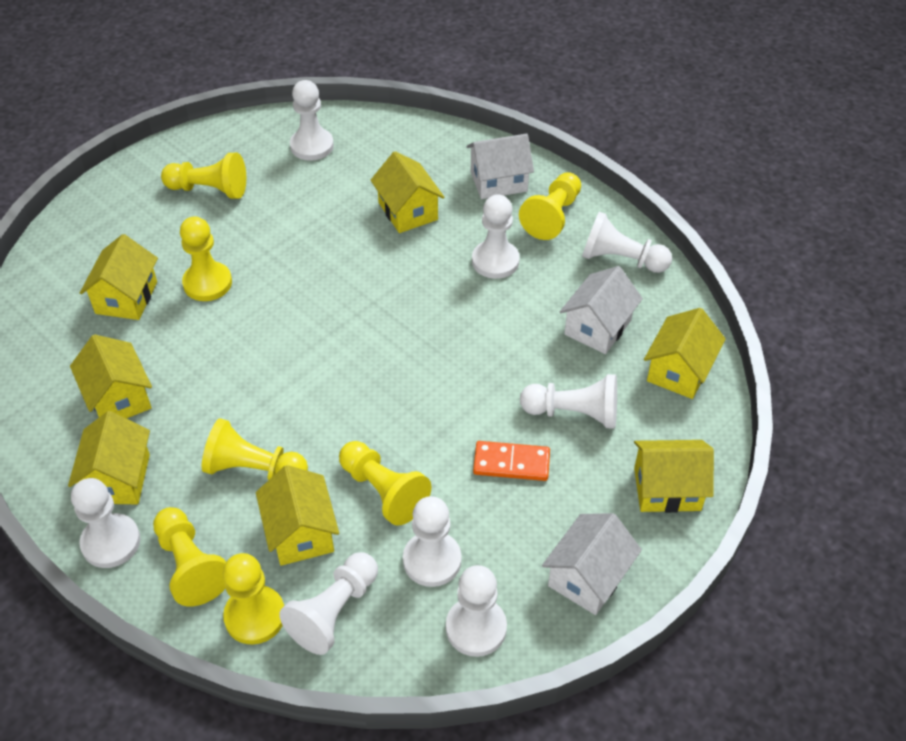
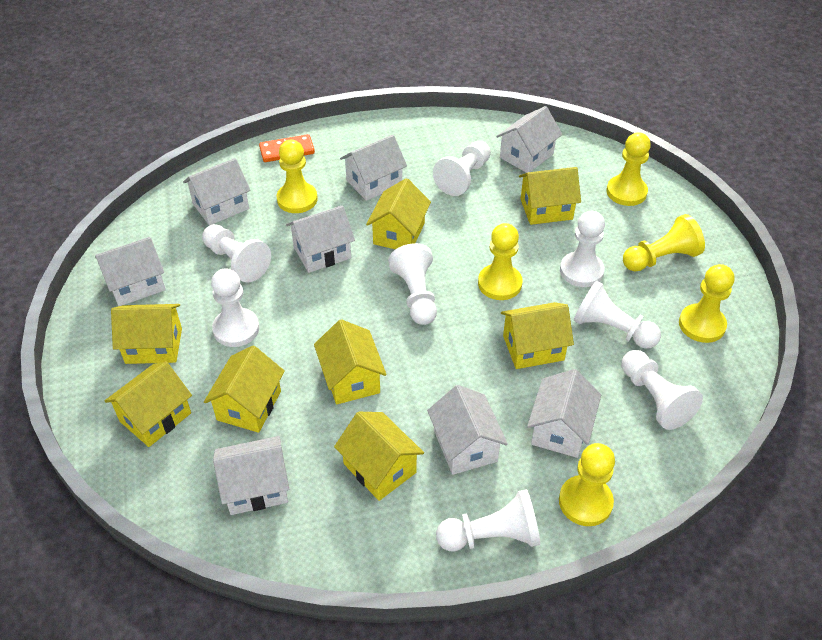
white house: [466,134,534,199] [542,513,642,615] [560,266,643,354] = 3 -> [95,237,166,306] [183,158,251,226] [213,436,289,515] [286,205,355,273] [340,135,407,201] [427,385,508,475] [496,106,562,173] [527,369,601,458] = 8
yellow house: [68,411,150,504] [70,334,152,419] [80,234,158,320] [256,465,339,566] [371,151,444,233] [634,440,714,513] [644,308,726,399] = 7 -> [105,361,192,447] [111,304,182,364] [204,346,285,433] [314,319,387,404] [334,412,424,501] [366,178,431,249] [501,302,574,369] [519,167,581,225] = 8
yellow pawn: [153,507,226,606] [161,153,246,199] [180,216,232,301] [202,418,308,480] [223,553,284,644] [339,441,432,526] [519,172,581,240] = 7 -> [276,140,318,213] [478,223,522,300] [559,443,615,526] [607,132,651,206] [623,214,705,271] [679,264,734,343] = 6

